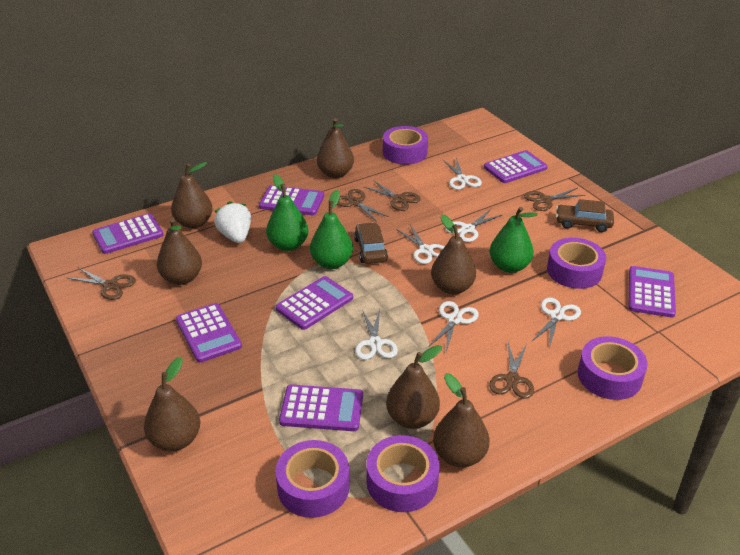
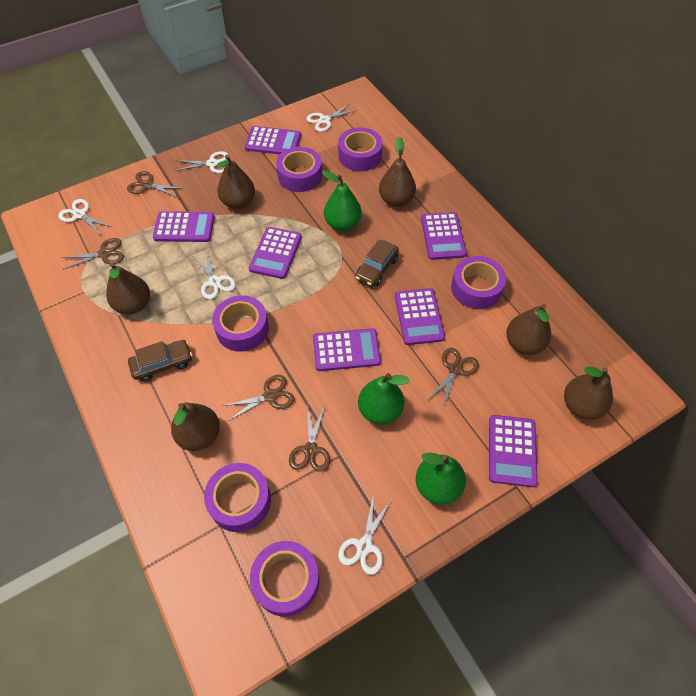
brown pear: [144,357,200,451] [157,218,202,285] [171,162,213,229] [317,118,354,178] [386,345,442,429] [431,215,476,294] [433,373,490,467] = 7 -> [106,262,150,315] [171,403,220,451] [216,155,255,209] [379,137,416,207] [506,304,551,355] [564,366,613,420] = 6
purple tape: [276,440,350,518] [366,435,439,512] [383,126,428,165] [547,238,606,289] [578,336,648,400] = 5 -> [204,463,271,532] [212,295,269,352] [250,541,319,617] [276,147,322,192] [338,127,383,171] [451,256,506,309] = 6
white scissors: [355,309,398,360] [396,225,444,264] [428,301,479,352] [443,158,482,190] [445,209,502,242] [531,298,581,348] = 6 -> [58,199,112,234] [174,151,229,173] [193,250,236,299] [306,104,356,132] [338,497,391,575] = 5
white strawberry: [214,201,251,243] = 1 -> none = 0

